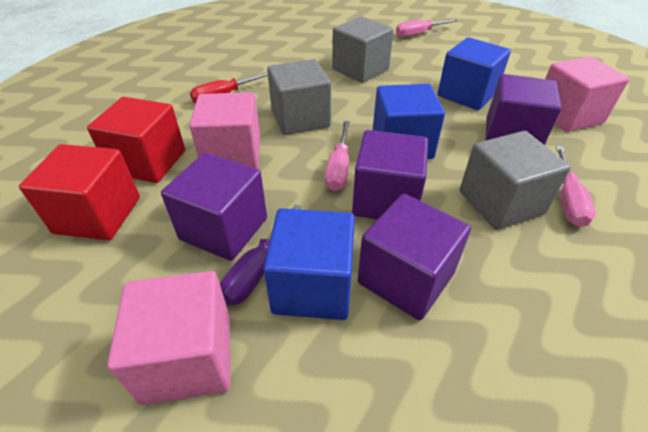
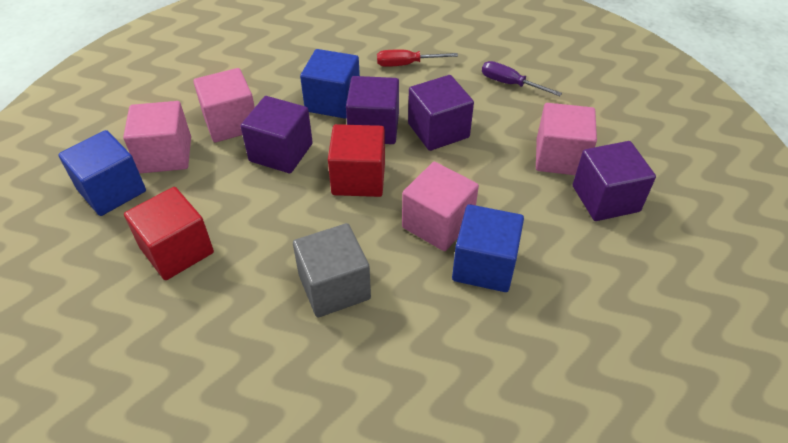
grey cube: [267,59,331,135] [332,17,394,83] [459,131,571,230] = 3 -> [293,223,371,317] = 1
pink cube: [107,271,230,405] [189,92,261,169] [545,56,629,132] = 3 -> [123,101,191,173] [193,68,255,142] [402,162,479,251] [536,103,597,175] = 4
pink screwdriver: [325,121,350,191] [396,19,458,37] [556,146,596,227] = 3 -> none = 0

